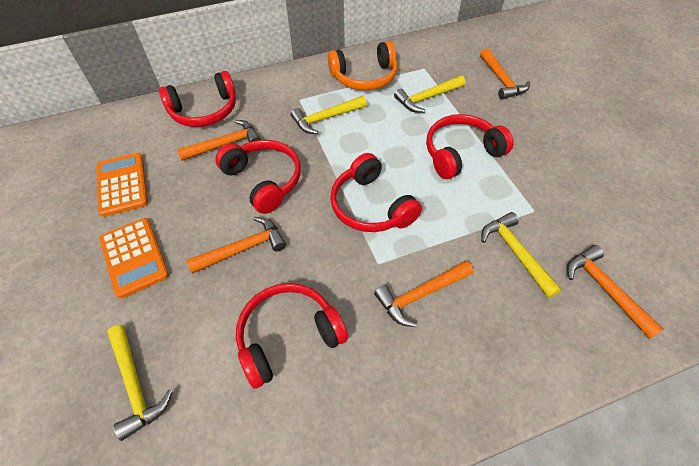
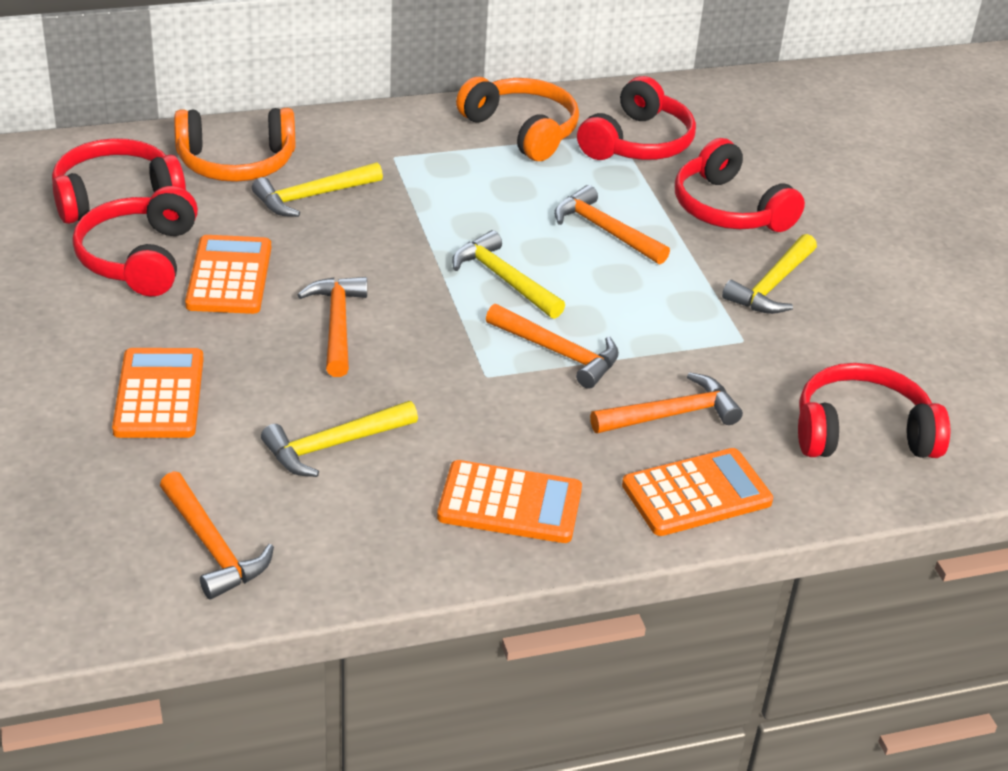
orange calculator: [97,153,148,217] [99,218,169,299] = 2 -> [112,348,204,438] [185,235,271,314] [437,460,582,543] [622,448,773,536] = 4
orange headphones: [328,41,398,90] = 1 -> [174,108,295,182] [456,77,579,161] = 2

